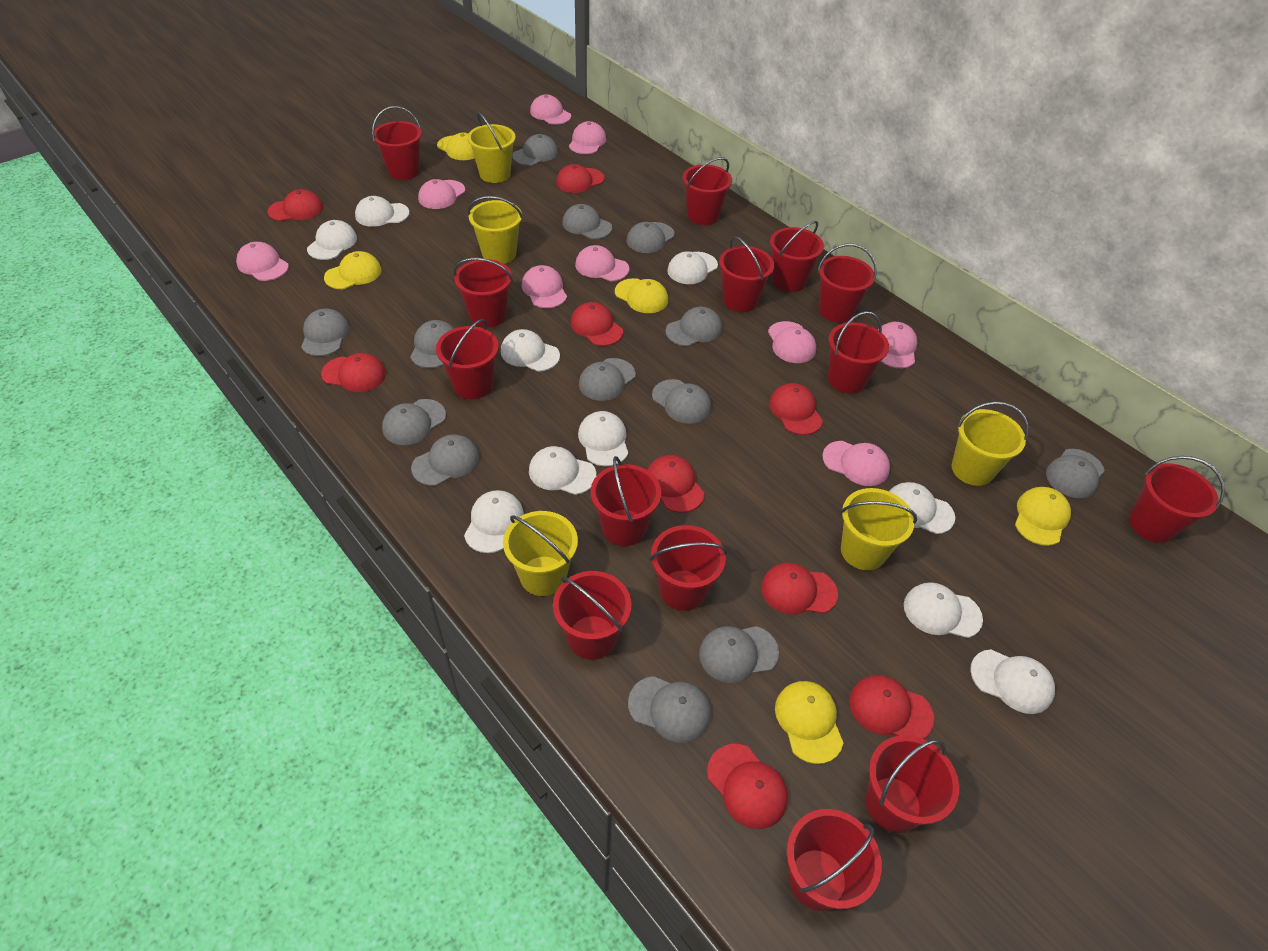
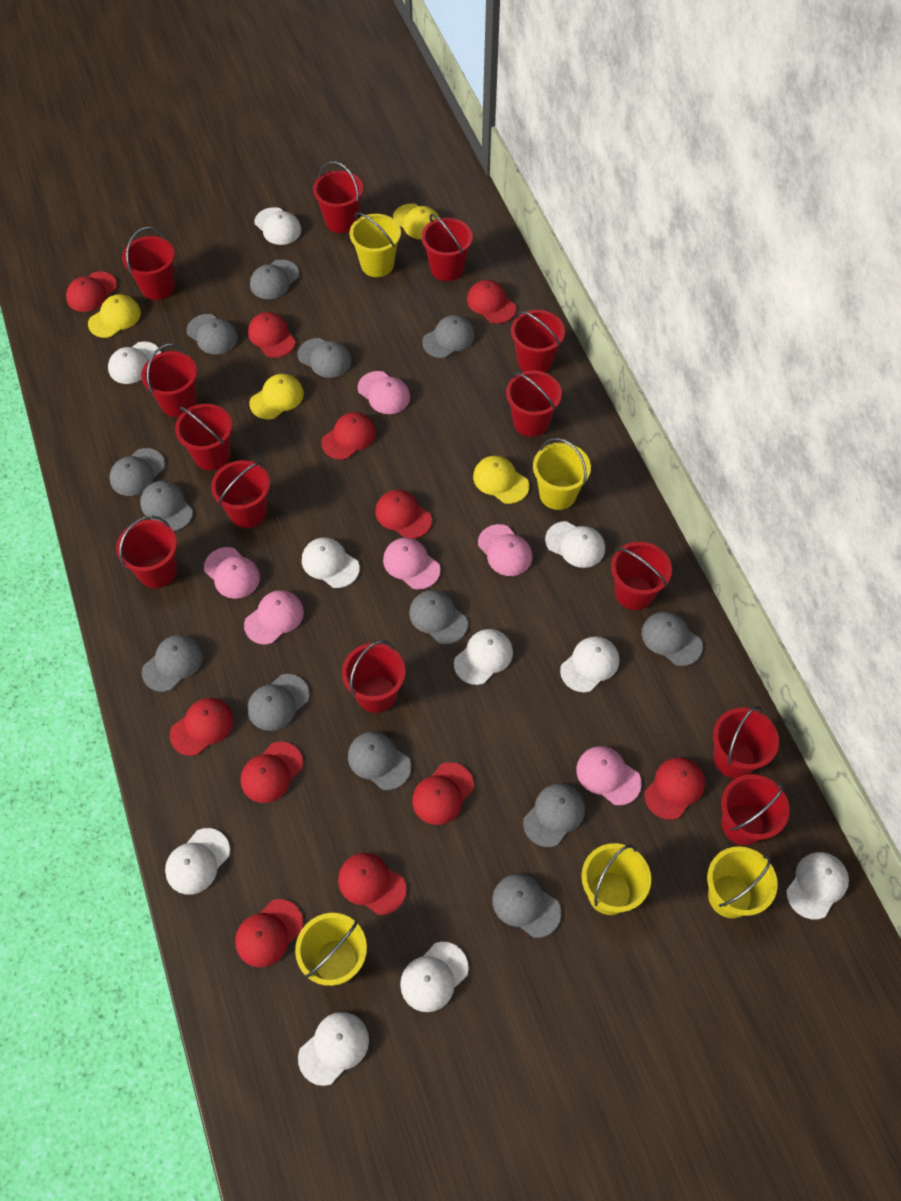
pink cap: [236,242,289,281] [418,179,465,209] [521,265,567,308] [530,94,571,125] [569,121,606,154] [575,245,629,281] [768,321,816,363] [822,441,890,486] [878,322,918,368] = 9 -> [204,547,260,599] [244,590,304,645] [358,371,410,414] [383,538,440,590] [478,524,532,576] [576,746,642,805] = 6
red bucket: [372,106,422,180] [436,319,499,399] [453,258,513,328] [553,571,631,660] [591,456,661,546] [650,525,727,611] [683,157,732,225] [719,236,774,312] [770,221,824,292] [787,809,882,911] [818,244,877,322] [828,311,889,394] [866,735,959,833] [1129,456,1225,543] = 14 -> [116,516,177,588] [122,227,175,300] [141,344,197,417] [175,404,232,470] [211,460,270,528] [313,161,363,233] [342,641,406,713] [421,214,473,281] [506,370,562,437] [511,310,565,373] [611,542,672,610] [713,706,779,778] [721,774,789,846] = 13
red cap: [268,189,323,221] [321,353,386,392] [556,164,605,193] [571,302,623,346] [647,455,705,513] [707,744,788,829] [761,563,838,614] [769,383,823,435] [849,675,934,739] = 9 -> [66,272,117,312] [170,698,234,756] [235,899,303,968] [241,742,303,803] [248,312,296,358] [321,412,376,460] [338,853,406,915] [375,490,432,539] [412,762,474,825] [467,280,516,324] [645,757,705,820] = 11
yellow cap: [324,251,382,289] [437,133,475,160] [615,278,668,313] [775,681,843,764] [1015,487,1071,546] = 5 -> [88,294,141,338] [250,374,304,419] [393,203,440,240] [473,456,529,504] = 4

